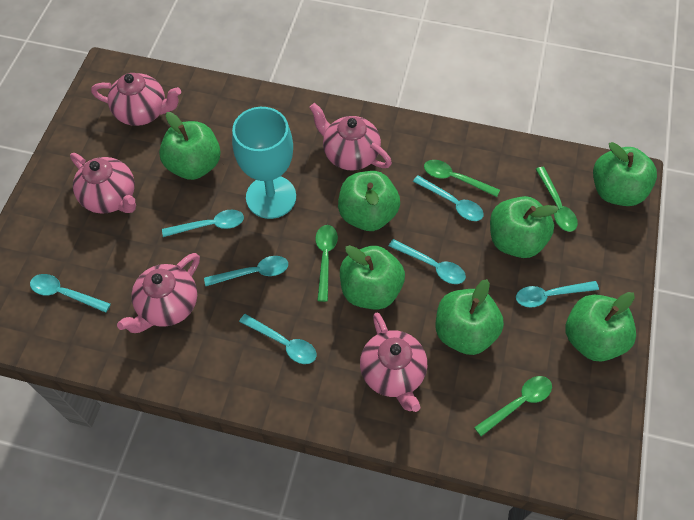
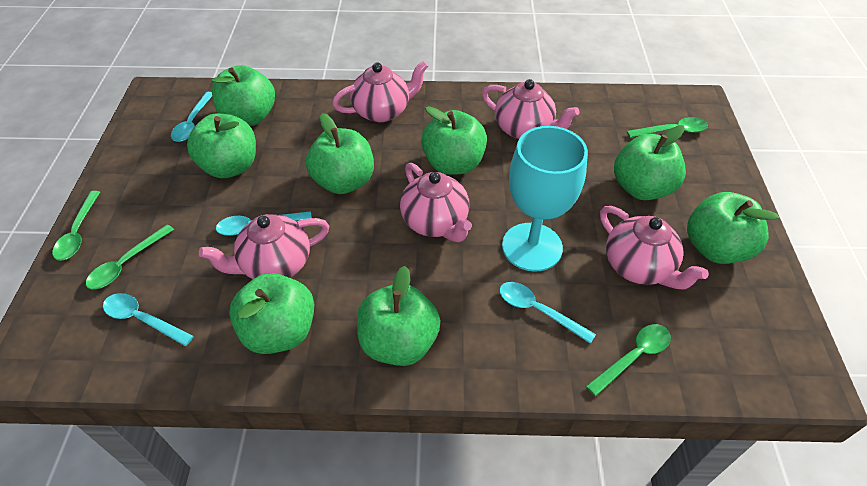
green apple: [159,112,221,180] [338,171,400,231] [340,245,405,310] [436,279,504,355] [490,196,559,258] [566,292,636,361] [593,142,657,206] = 7 -> [187,114,256,178] [212,65,275,126] [229,273,314,354] [306,113,374,194] [357,266,440,366] [421,106,487,175] [614,125,686,200] [687,192,779,264] = 8
turquoise spoon: [30,274,111,313] [162,210,244,237] [204,256,288,286] [239,314,317,364] [389,239,466,284] [413,175,484,221] [516,281,599,308] = 7 -> [103,293,194,346] [171,92,212,142] [216,211,312,236] [499,282,596,344] = 4

